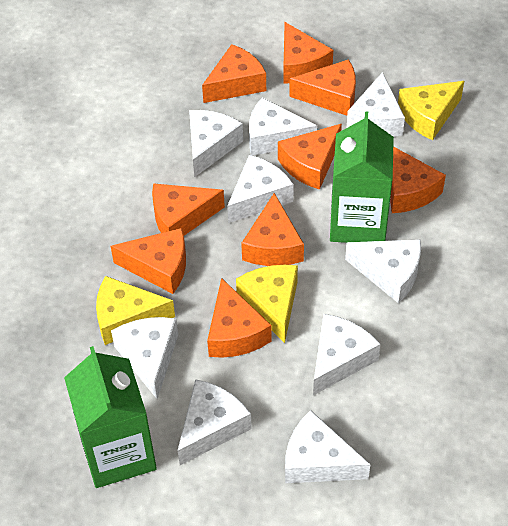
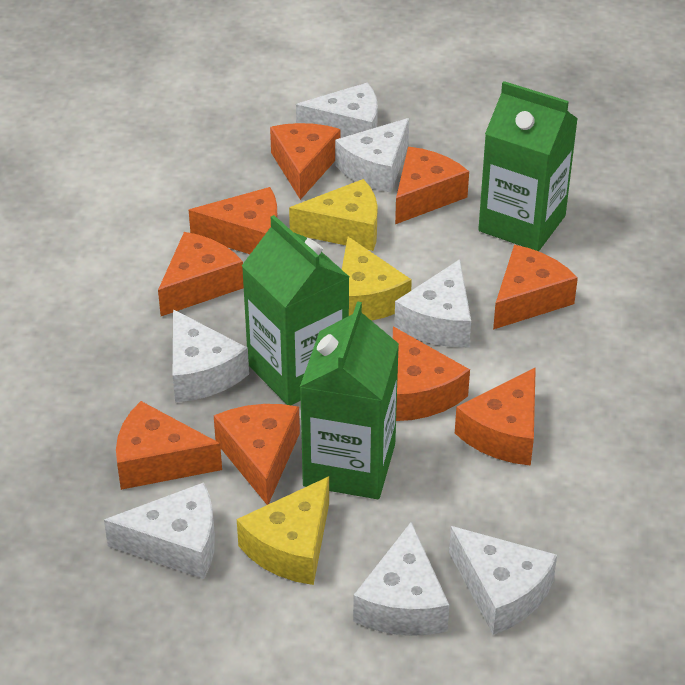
green carton: [64,346,157,488] [330,111,394,243] = 2 -> [242,215,349,405] [300,302,399,499] [478,81,578,251] = 3
white cheese: [111,317,178,399] [178,379,252,465] [189,110,243,178] [227,155,294,223] [249,98,317,156] [285,410,370,483] [313,314,380,395] [345,239,421,303] [347,72,405,137] = 9 -> [104,482,215,579] [173,309,249,402] [296,83,378,138] [335,118,409,192] [353,522,449,636] [394,259,471,347] [449,526,557,635] = 7

